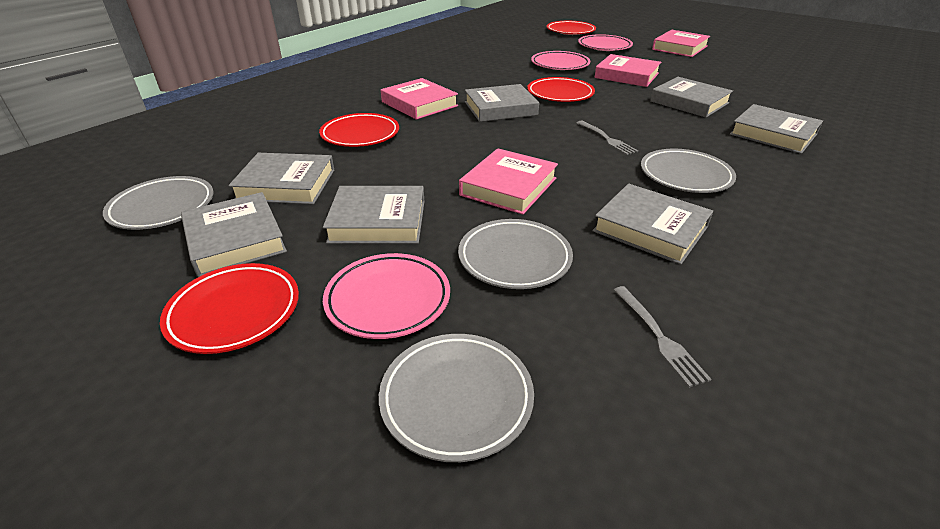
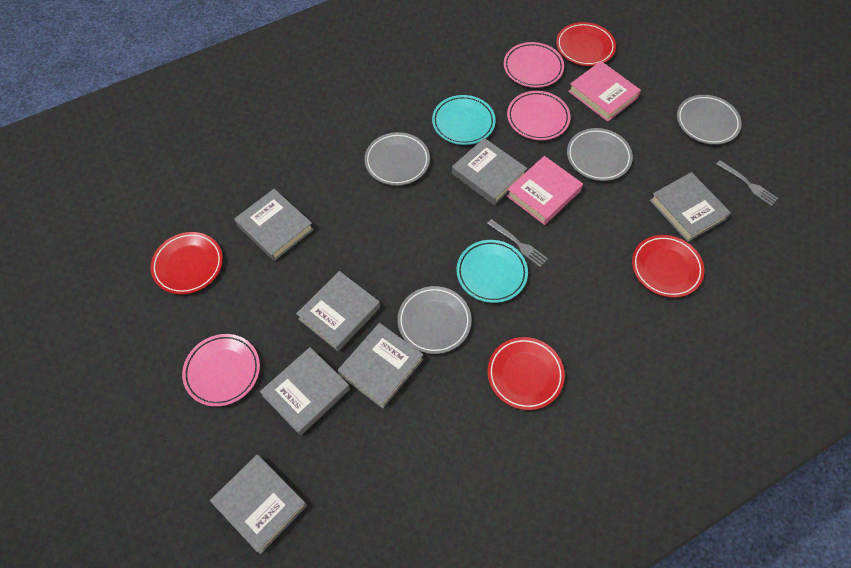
pink book: [381,78,458,120] [459,148,558,214] [594,54,661,87] [652,30,710,57] = 4 -> [506,156,583,225] [568,61,641,122] = 2
turquoise plate: none = 0 -> [432,95,496,145] [457,240,528,303] = 2

